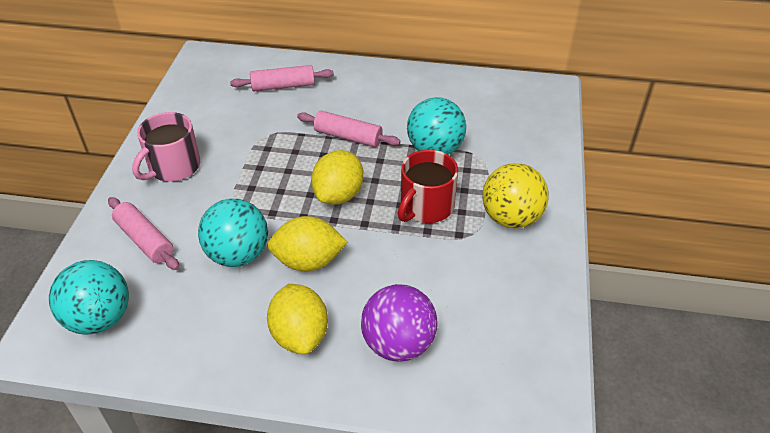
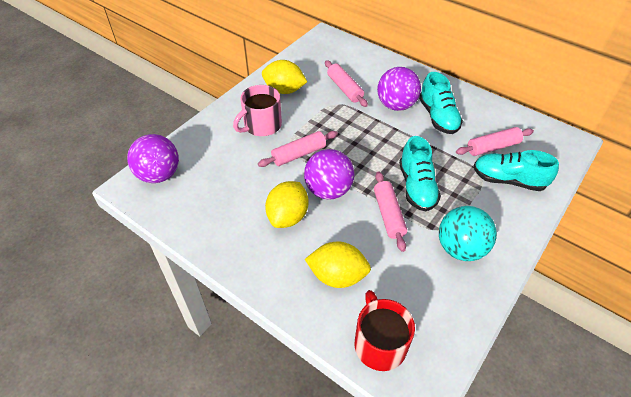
pink rolling pin: [108,197,179,270] [230,65,334,91] [297,111,400,147] = 3 -> [258,131,338,167] [325,60,368,107] [374,171,407,252] [456,127,534,156] = 4
purple ball: [361,284,438,362] = 1 -> [127,134,179,183] [304,149,354,200] [377,67,421,111] = 3
turquoise ball: [49,260,129,335] [198,199,268,267] [407,97,466,155] = 3 -> [439,206,497,261] = 1
turquoise shoe: none = 0 -> [399,136,441,212] [419,72,463,134] [474,150,559,191] = 3
yellow ball: [482,163,549,228] = 1 -> none = 0

